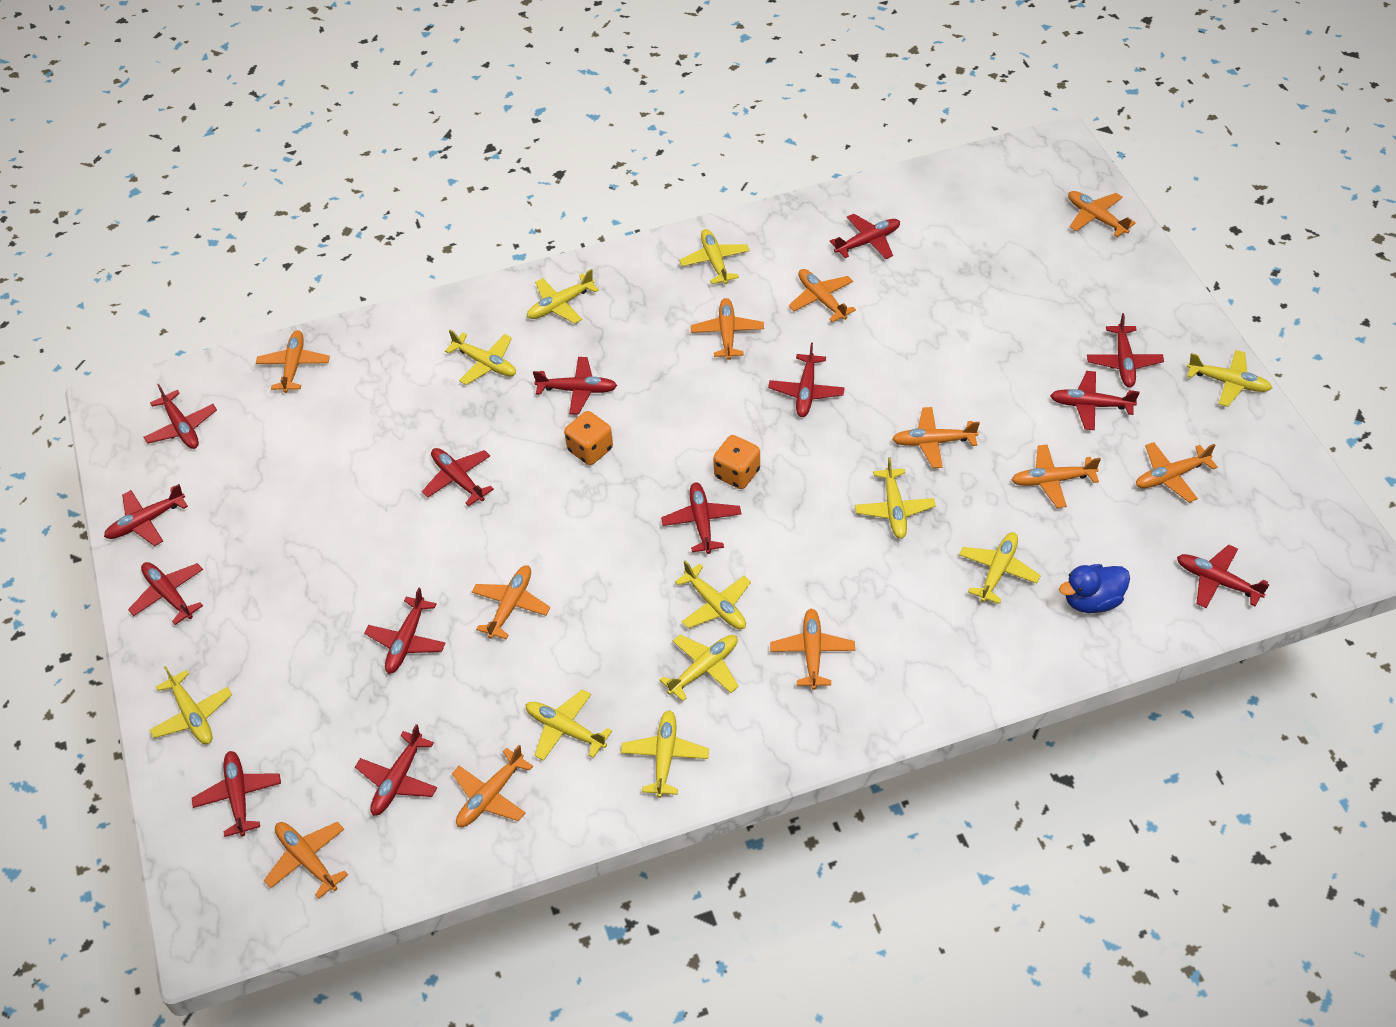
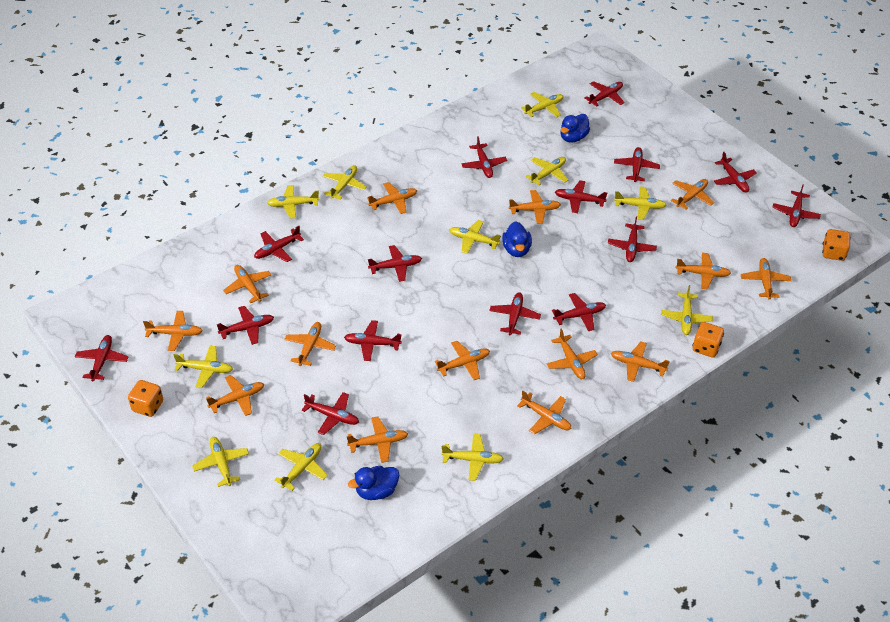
blue duck: [1059,564,1130,613] = 1 -> [348,466,399,500] [502,221,532,257] [561,114,590,143] = 3
orange dice: [564,411,613,465] [713,435,760,489] = 2 -> [128,380,163,417] [692,322,724,358] [822,229,851,261] = 3
orange plane: [256,330,330,393] [264,822,348,899] [452,745,533,827] [472,565,550,640] [691,298,764,360] [770,609,855,690] [789,269,856,322] [892,407,980,468] [1012,445,1101,508] [1068,191,1136,237] [1136,442,1218,502] = 11 -> [143,311,203,351] [206,375,264,416] [223,265,271,303] [284,322,336,366] [347,417,408,463] [367,182,417,214] [435,341,490,380] [509,190,561,224] [517,391,571,434] [547,329,598,379] [611,341,670,382] [671,179,714,209] [675,253,731,289] [741,258,791,300] = 14
red plane: [104,484,188,546] [128,562,203,625] [144,384,217,449] [192,751,281,837] [355,724,437,816] [364,587,445,674] [422,448,494,506] [533,357,617,415] [661,482,742,554] [768,343,845,417] [830,214,900,259] [1050,371,1140,430] [1087,313,1164,388] [1177,545,1269,608] = 14 -> [75,335,129,381] [217,306,274,345] [254,226,304,262] [302,392,359,435] [344,320,402,361] [368,245,422,282] [461,136,507,178] [489,292,541,335] [552,293,606,331] [555,180,607,213] [584,81,625,107] [608,216,657,262] [614,147,660,182] [714,152,757,193] [772,185,821,227] = 15

